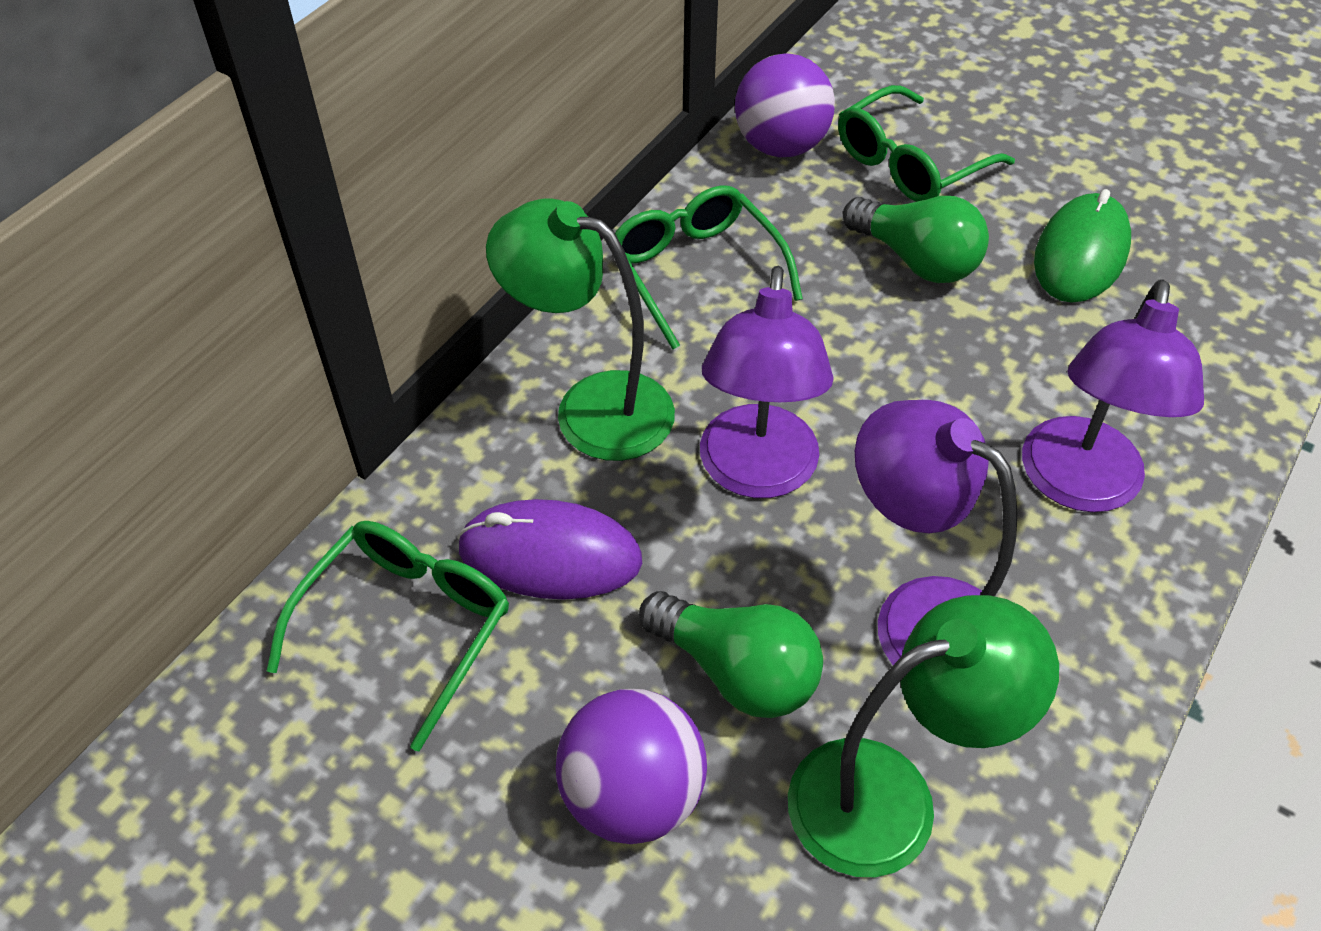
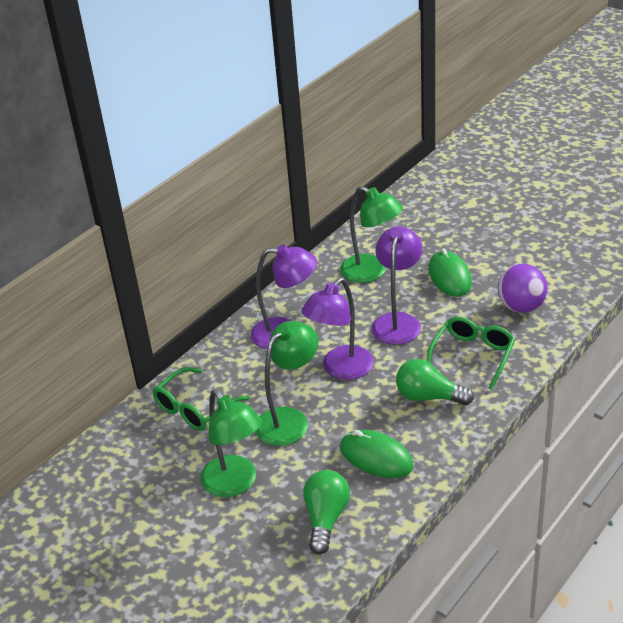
green glasses: [267,521,509,751] [615,185,803,350] [838,85,1015,202] = 3 -> [152,367,250,431] [426,316,515,390] = 2
green lamp: [486,198,675,461] [788,595,1059,877] = 2 -> [200,390,262,497] [255,321,318,446] [340,186,403,283] = 3
green mouse: [1034,189,1131,303] = 1 -> [340,430,414,478] [428,248,472,297] = 2
purple ball: [556,689,707,844] [735,53,835,157] = 2 -> [498,264,548,313] = 1
purple mouse: [457,499,642,600] = 1 -> none = 0

